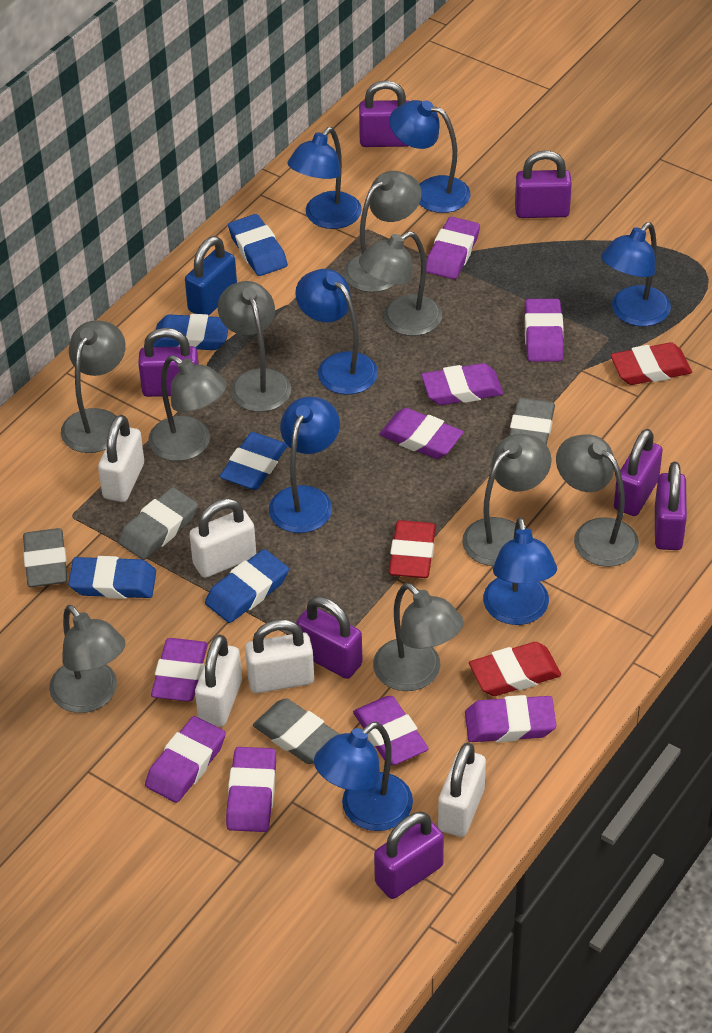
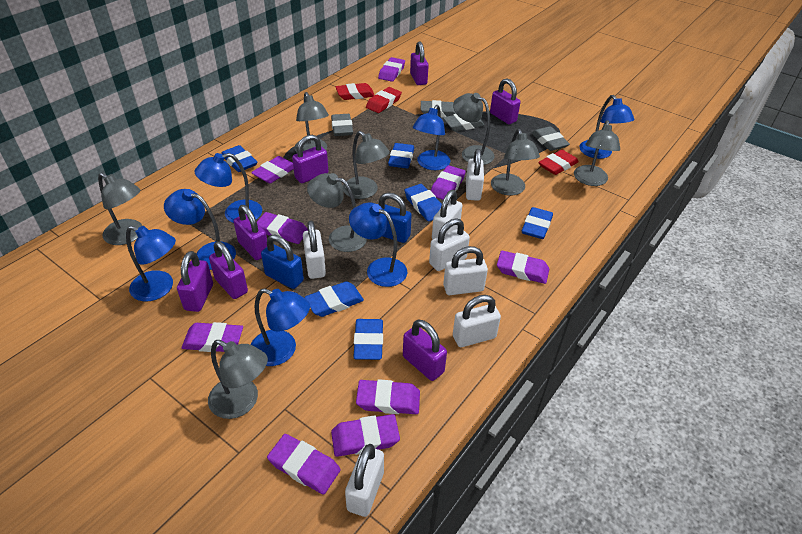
blue eraser: [68,556,156,599] [153,314,228,350] [205,549,289,623] [219,432,288,490] [228,214,288,276] = 5 -> [221,145,257,172] [305,281,364,317] [353,319,383,360] [388,143,414,168] [405,184,442,221] [522,207,553,239] = 6
blue padlock: [185,236,237,316] = 1 -> [261,235,304,289] [378,193,412,243] = 2
grey lamp: [49,605,126,713] [61,320,126,453] [148,355,227,461] [218,281,291,412] [344,171,422,292] [359,231,442,336] [373,583,464,691] [462,434,551,566] [556,434,639,567] = 9 -> [98,173,143,245] [208,340,268,419] [294,92,329,153] [307,173,367,252] [343,131,390,199] [453,93,495,165] [491,129,540,196] [574,120,620,186] = 8
white padlock: [98,415,144,502] [190,498,256,578] [195,635,242,727] [245,619,314,693] [438,743,486,837] = 5 -> [303,221,326,279] [345,444,384,517] [429,218,470,271] [432,190,463,240] [443,246,488,295] [453,295,501,347] [466,149,484,201] = 7

